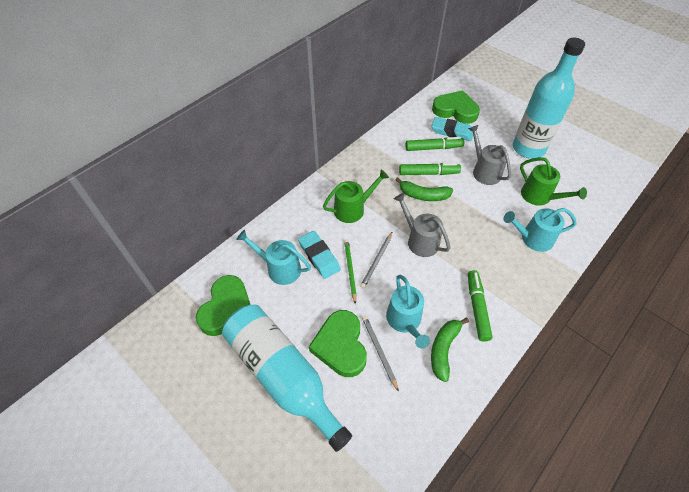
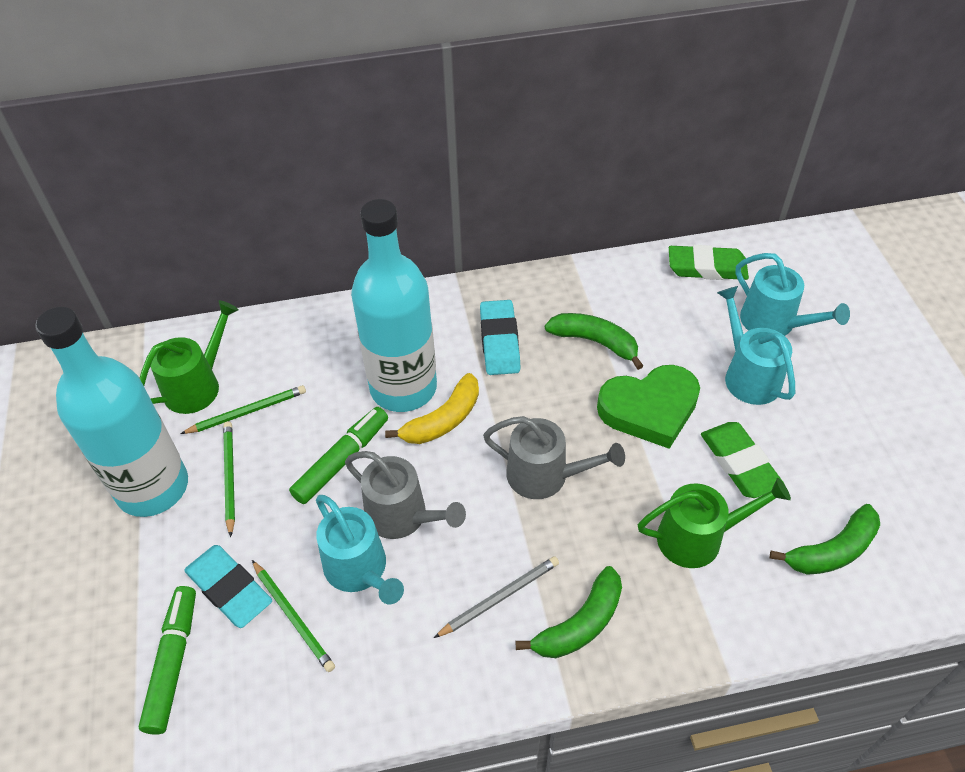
green banana: [395,177,453,201] [431,318,469,382] = 2 -> [515,566,622,658] [545,313,643,370] [770,504,880,575] = 3
green eraser: none = 0 -> [669,245,749,280] [701,422,784,498] = 2
green heart: [196,275,250,336] [309,310,367,377] [432,90,480,124] = 3 -> [597,365,700,449] = 1
green marker: [399,163,461,175] [405,137,464,151] [468,270,492,341] = 3 -> [139,586,196,735] [289,407,388,504] = 2
green pencil: [344,239,357,304] = 1 -> [180,385,306,434] [223,421,235,537] [252,560,335,672] = 3
grey pencil: [360,232,392,288] [362,316,399,392] = 2 -> [434,556,559,638] = 1
yellow banana: none = 0 -> [385,373,479,444] = 1

